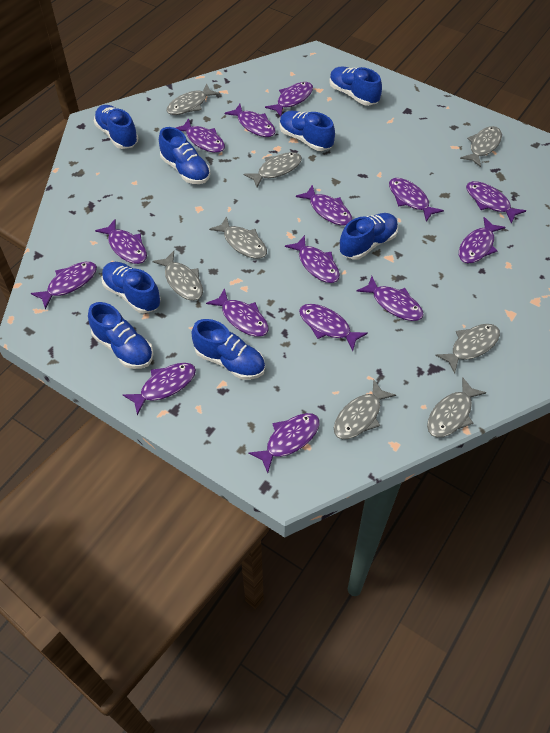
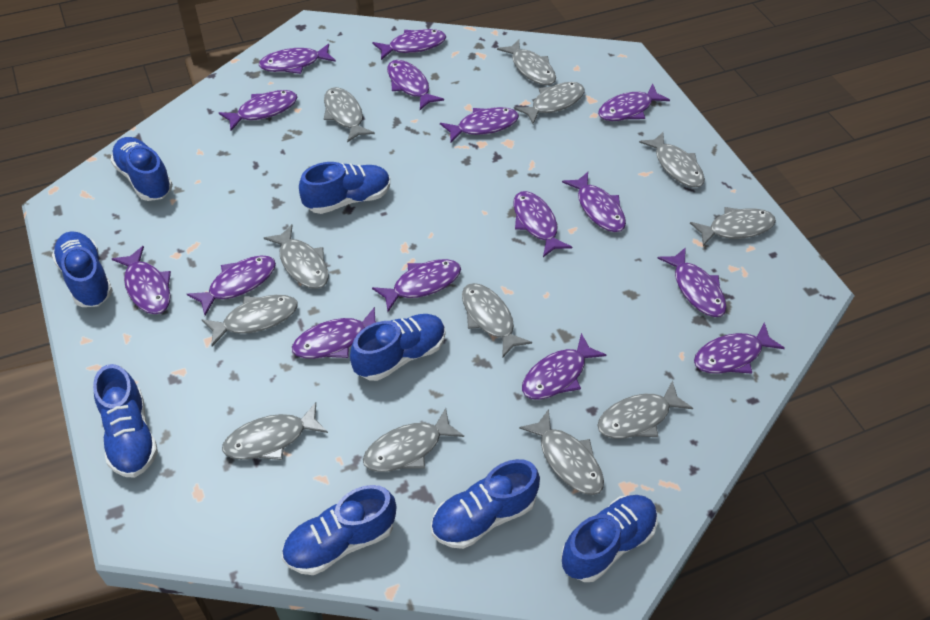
grey fish: [152,251,203,301] [166,84,220,115] [209,216,267,259] [244,152,302,187] [334,380,396,439] [427,377,487,438] [435,324,500,373] [460,126,502,167] = 8 -> [202,295,298,346] [222,402,328,460] [264,224,329,289] [324,87,375,142] [363,408,464,472] [462,283,532,358] [497,40,556,85] [515,82,585,124] [519,409,604,495] [597,380,693,439] [639,132,705,188] [690,207,776,246] = 12

